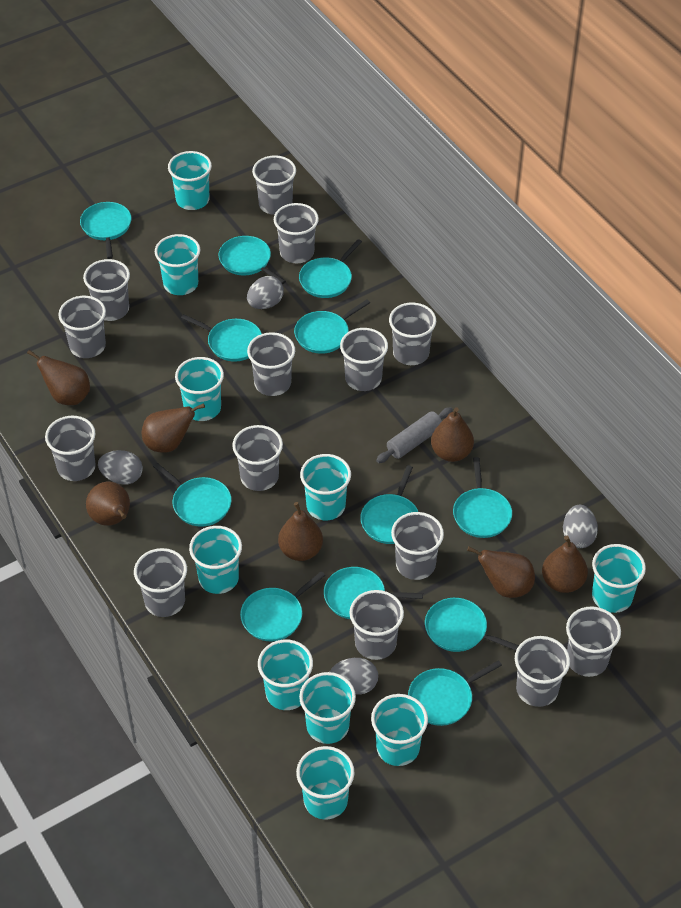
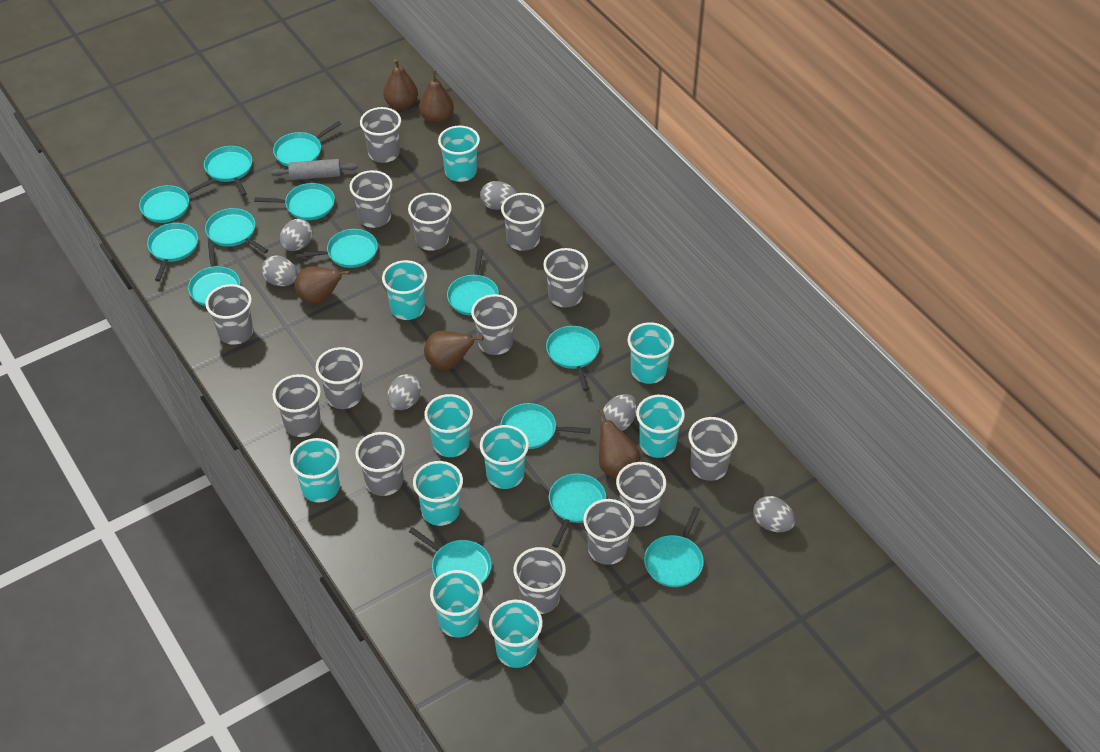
brown pear: [27,350,90,405] [86,482,130,526] [142,403,205,453] [278,502,323,561] [431,407,474,462] [467,547,535,598] [542,536,588,593] = 7 -> [295,266,350,304] [383,59,418,110] [419,70,454,124] [424,331,484,370] [598,408,640,479] = 5
grey egg: [98,450,143,484] [247,276,284,309] [330,658,378,695] [563,505,598,548] = 4 -> [261,256,298,286] [280,219,313,251] [387,374,422,410] [480,181,517,210] [601,394,637,431] [753,496,795,532] = 6
turquoise pan: [80,202,131,259] [153,463,232,527] [181,314,262,362] [218,236,286,284] [240,571,325,641] [294,299,370,354] [299,239,362,298] [324,567,423,619] [360,465,418,544] [408,660,502,726] [425,598,519,652] [453,457,512,538] = 12 -> [139,178,215,223] [147,223,198,281] [188,241,240,306] [204,146,252,196] [205,208,268,254] [254,183,335,220] [273,121,341,166] [296,229,378,268] [409,527,492,584] [447,249,499,316] [500,403,590,449] [546,326,599,391] [549,473,606,547] [644,507,704,587] = 14

